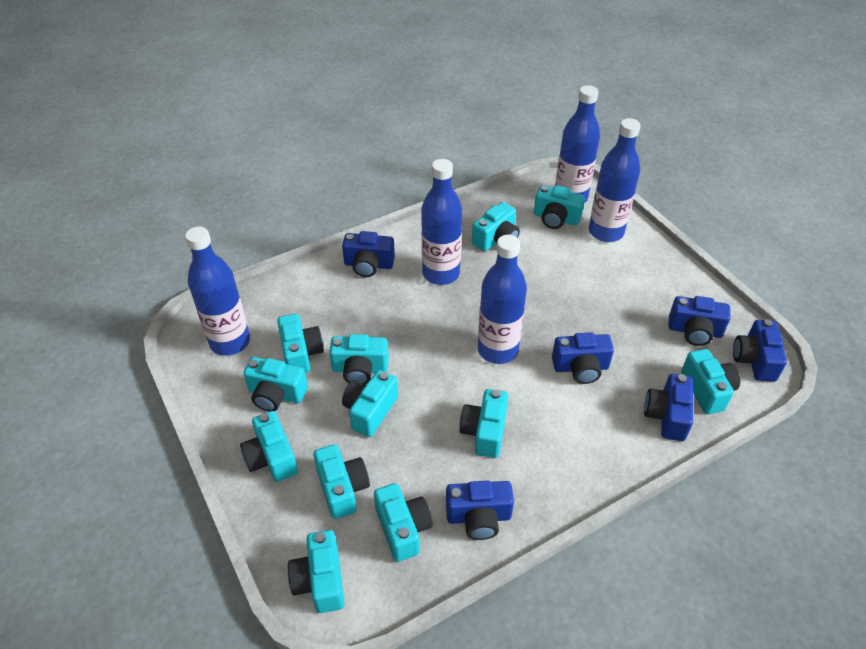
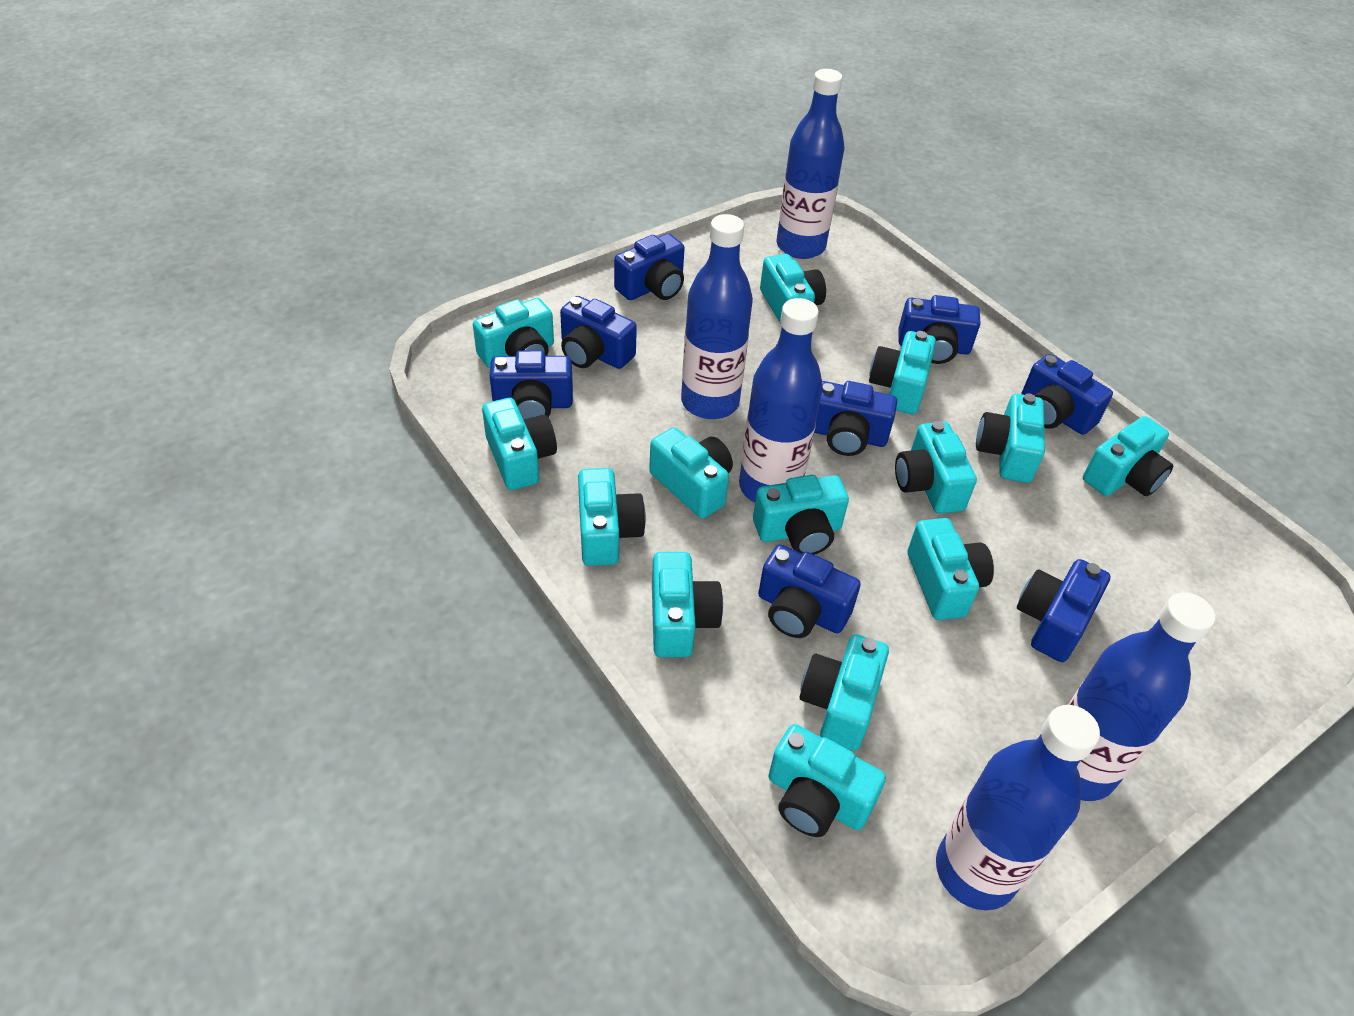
blue camera: [342,231,395,277] [446,481,514,540] [552,332,614,384] [644,374,693,441] [669,296,731,346] [733,319,787,382] = 6 -> [490,351,573,420] [560,296,637,369] [614,233,685,300] [758,544,861,638] [814,381,897,456] [898,295,981,364] [1017,559,1110,662] [1022,354,1113,435] = 8
turquoise camera: [240,411,298,482] [243,357,308,412] [277,314,324,373] [288,530,344,613] [314,444,370,519] [329,334,389,384] [342,370,398,437] [374,483,433,562] [460,389,508,458] [472,202,520,251] [534,185,585,229] [681,349,740,414] = 12 -> [473,298,554,368] [482,398,557,490] [578,468,646,566] [649,427,733,519] [652,552,723,657] [753,475,849,555] [760,254,826,324] [768,724,886,837] [800,634,889,751] [869,331,936,414] [895,421,977,514] [907,518,994,620] [976,393,1045,483] [1083,416,1173,496] = 14

